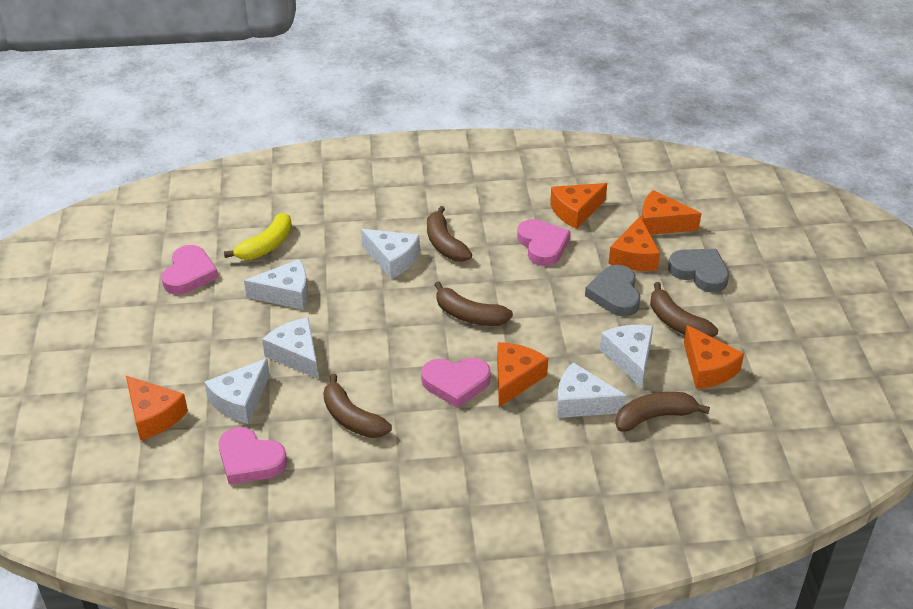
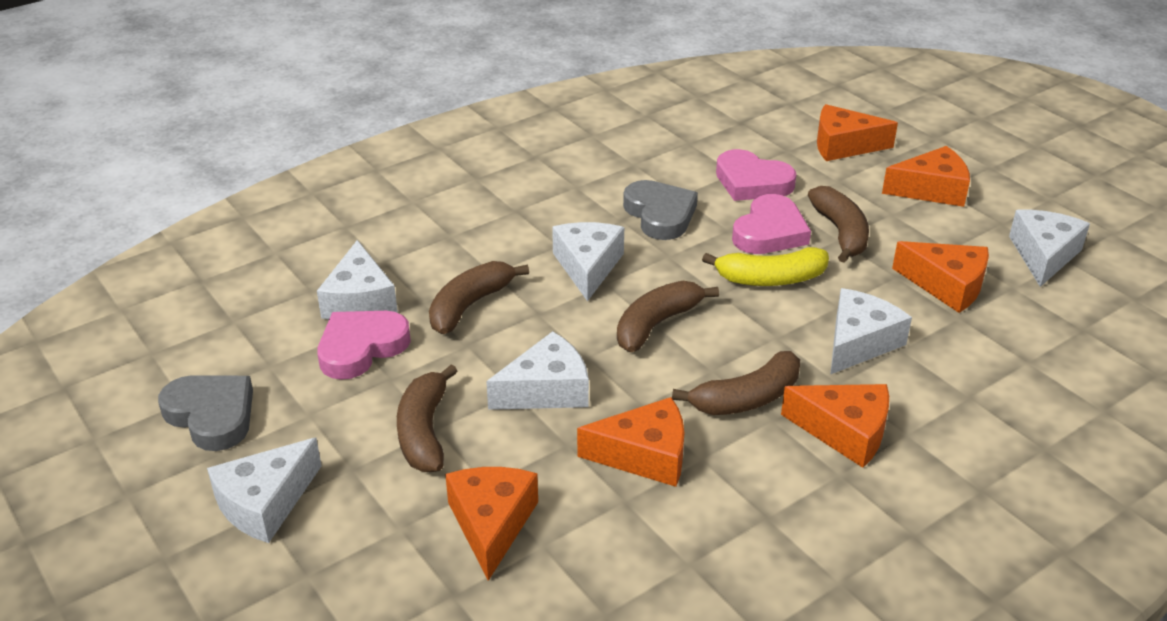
pink heart: [161,245,218,295] [219,427,287,485] [421,358,491,408] [517,219,571,266] = 4 -> [317,311,411,380] [716,149,796,201] [732,194,811,254] = 3

